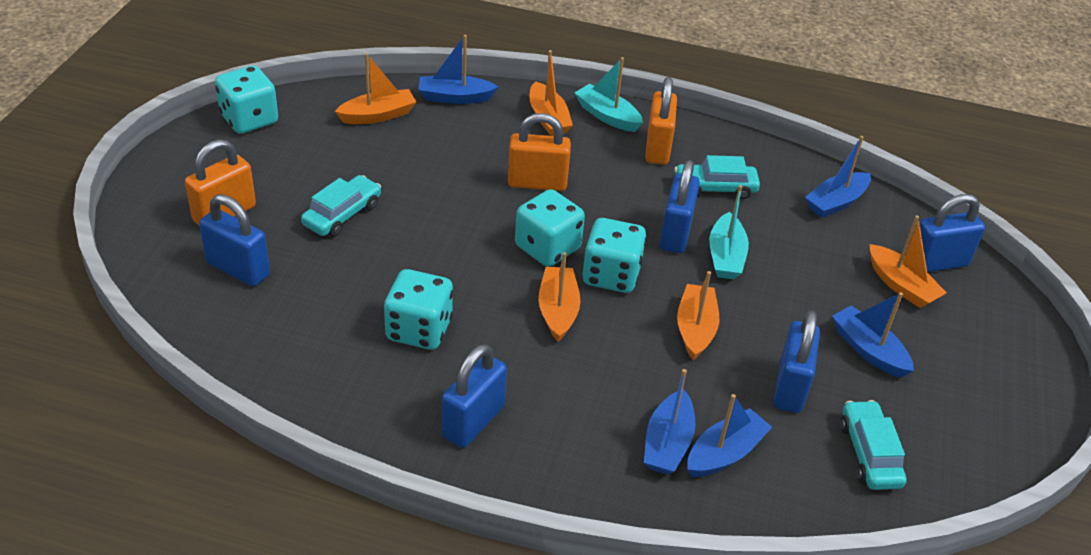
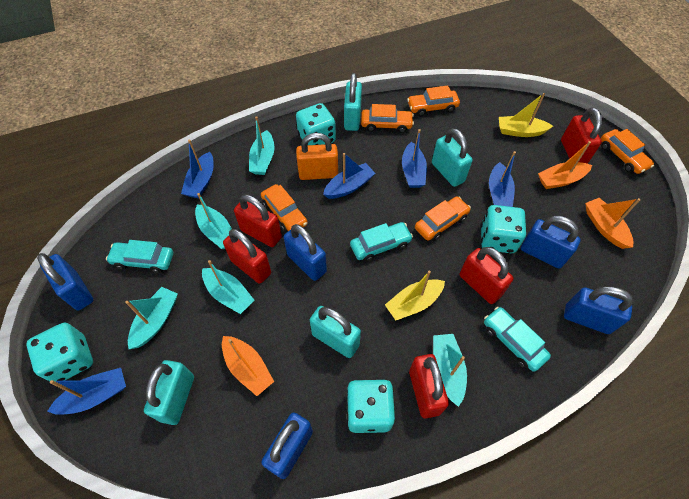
orange boat: [335,53,416,124] [530,50,573,136] [538,252,581,342] [677,271,719,360] [870,216,947,308] = 5 -> [222,336,274,396] [538,141,592,189] [585,198,641,249] = 3
orange car: none = 0 -> [261,184,308,232] [361,104,414,133] [407,85,460,116] [415,196,471,241] [601,129,654,174] = 5
orange padlock: [185,139,256,226] [508,113,571,191] [645,77,677,165] = 3 -> [296,133,338,180] = 1
red padlock: none = 0 -> [223,229,271,284] [234,195,282,247] [409,354,449,419] [460,247,514,304] [561,107,602,164] = 5
turquoise boat: [575,57,643,132] [709,185,749,279] = 2 -> [125,287,178,349] [195,193,232,249] [202,260,254,314] [249,116,274,175] [433,334,467,407] = 5
turquoise padlock: none = 0 -> [144,360,194,425] [310,306,361,358] [344,73,362,131] [432,128,473,187] = 4
yellow boat: none = 0 -> [385,270,445,320] [499,93,553,137] = 2

